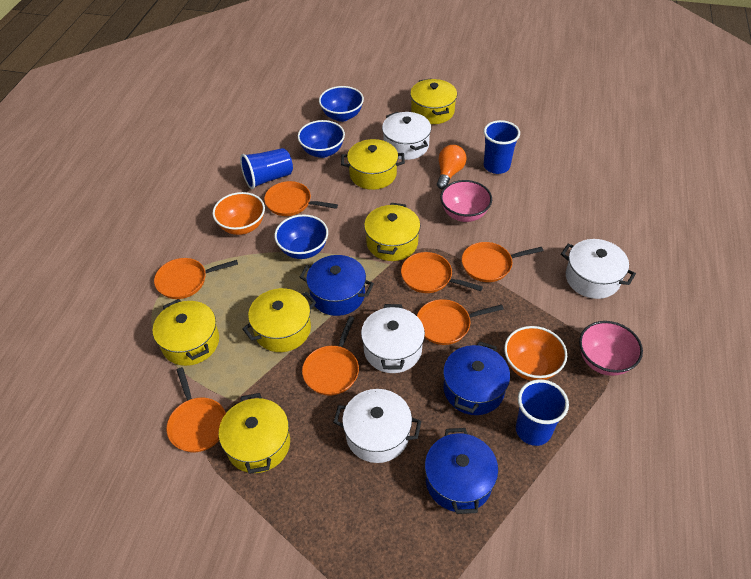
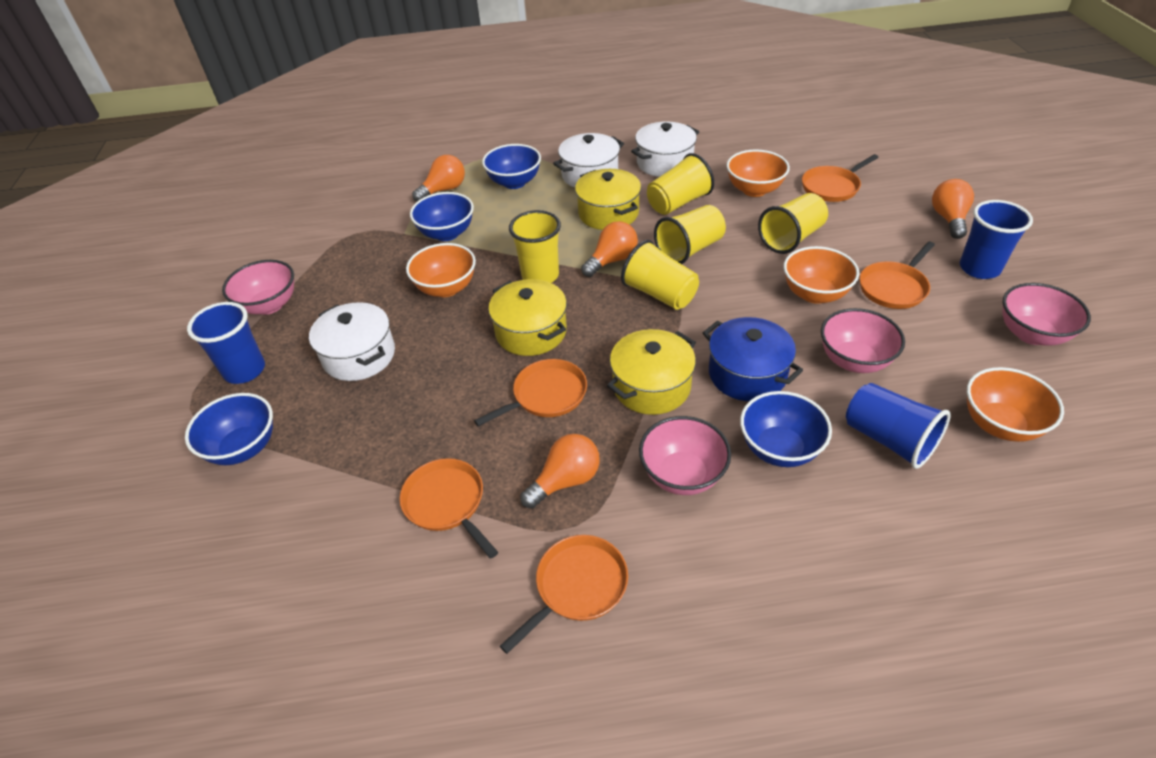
blue bowl: [274,214,328,259] [298,120,345,158] [319,86,364,122] = 3 -> [185,393,273,465] [410,192,474,241] [482,144,541,189] [740,391,832,467] = 4
blue pot: [300,255,374,316] [425,428,498,514] [443,341,510,415] = 3 -> [703,317,803,401] = 1
orange bowl: [213,192,265,235] [504,326,567,381] = 2 -> [406,243,476,297] [726,150,790,197] [784,246,859,304] [967,367,1064,442] = 4
orange light bulb: [437,145,466,189] = 1 -> [412,155,465,202] [520,434,600,509] [581,221,638,277] [932,179,974,239] = 4
orange pan: [154,258,238,299] [166,367,226,452] [264,181,338,216] [302,316,359,395] [401,252,483,293] [417,299,504,345] [462,242,543,282] = 7 -> [400,458,498,559] [474,359,587,426] [500,535,628,654] [802,154,879,202] [860,241,935,309] = 5
pink bowl: [440,180,492,222] [579,321,643,376] = 2 -> [222,260,294,315] [639,416,731,495] [821,308,905,373] [1002,283,1091,346] = 4
white pot: [333,389,421,463] [361,304,425,373] [382,112,431,160] [561,239,636,299] = 4 -> [309,302,395,381] [553,133,624,188] [631,121,699,177] = 3
yellow cup: none = 0 -> [509,210,561,283] [621,240,699,310] [647,153,714,215] [654,205,726,264] [758,193,828,254] = 5
yellow pot: [153,299,219,366] [218,393,290,474] [242,288,316,352] [341,139,405,190] [364,203,420,261] [410,78,457,124] = 6 -> [488,279,567,356] [575,169,641,230] [607,329,696,415] = 3

